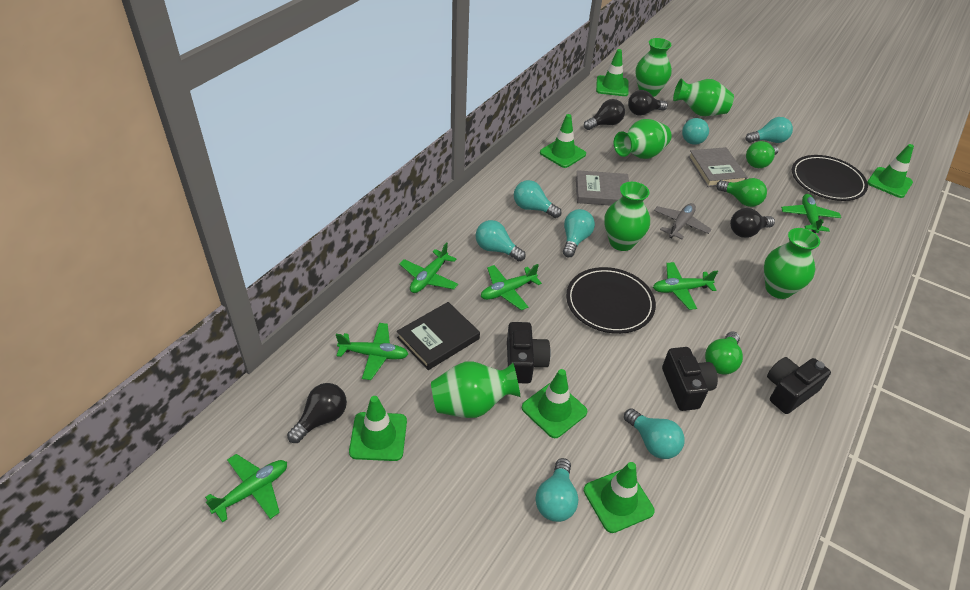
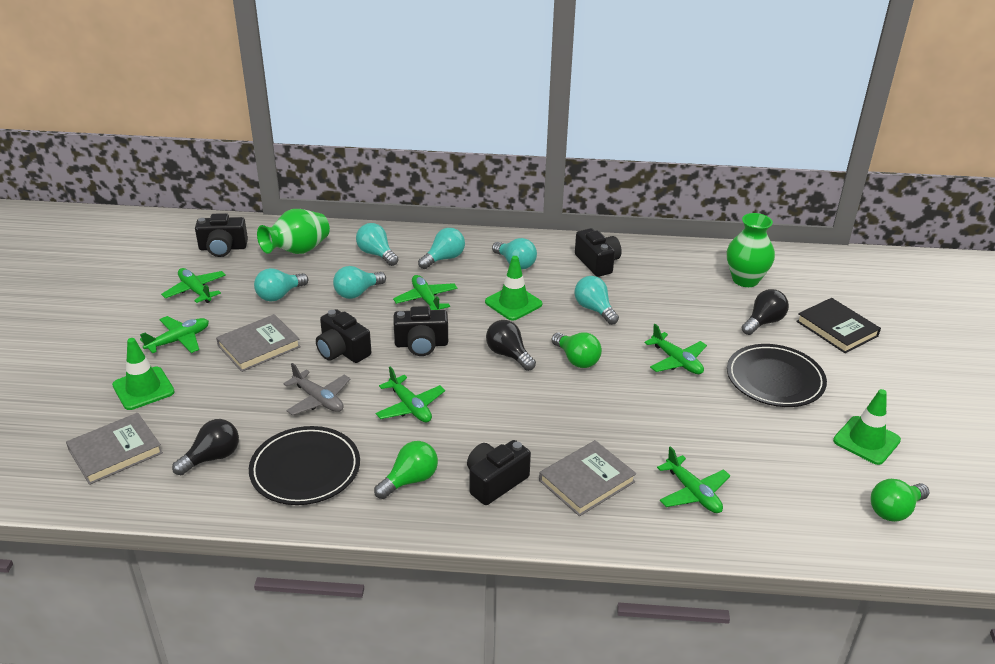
black camera: [507,322,551,383] [662,347,718,411] [767,357,831,414] = 3 -> [195,213,248,257] [316,309,371,363] [394,306,448,356] [467,440,531,505] [575,228,622,277] = 5
black light bulb: [287,383,347,443] [584,99,625,130] [628,90,668,116] [730,208,775,238] = 4 -> [172,419,239,475] [486,320,536,371] [742,289,789,335] = 3
green traffic cone: [349,396,407,461] [522,369,587,438] [540,114,586,168] [584,462,655,533] [596,49,629,96] [867,144,914,198] = 6 -> [112,338,175,410] [485,256,542,321] [833,389,901,465] = 3
green vase: [431,361,520,418] [604,182,650,251] [614,119,671,159] [636,38,672,97] [673,79,734,116] [764,228,820,299] = 6 -> [257,209,330,254] [727,213,775,287] = 2
grey book: [576,170,629,205] [688,147,747,187] = 2 -> [66,413,163,485] [216,314,301,372] [539,440,636,516] = 3
turquoise light bulb: [476,220,526,261] [514,180,562,218] [535,458,578,522] [563,209,595,257] [624,409,684,459] [682,117,709,145] [746,117,793,143] = 7 -> [254,268,308,302] [333,266,386,299] [356,223,399,266] [418,228,465,269] [492,238,537,270] [575,276,619,325] = 6

